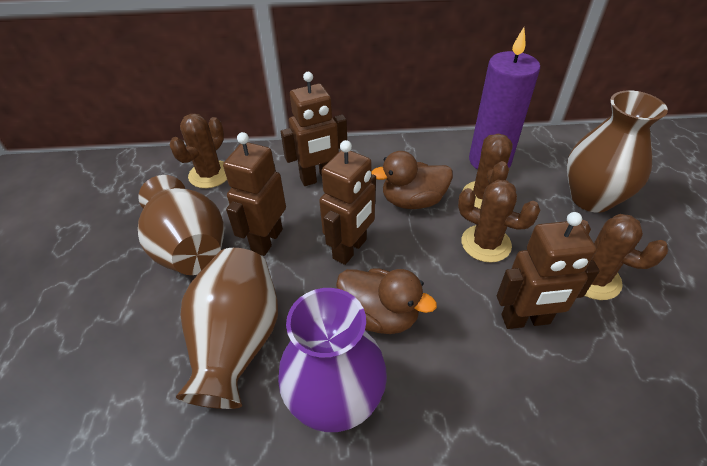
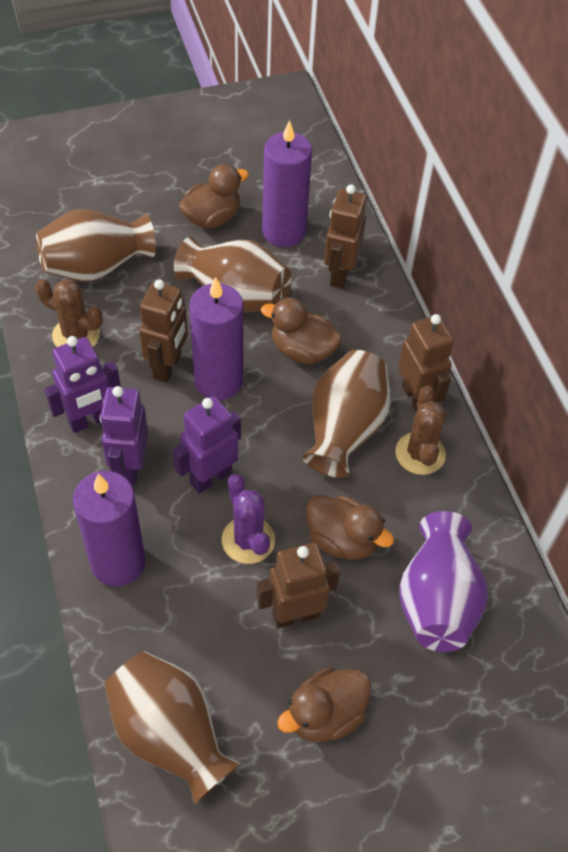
brown cactus: [169,114,227,188] [458,180,540,263] [463,134,513,209] [581,214,668,300] = 4 -> [35,279,103,347] [395,386,446,475] = 2
brown duck: [336,268,437,334] [371,151,453,209] = 2 -> [179,164,249,229] [261,298,342,364] [277,667,371,742] [306,495,394,560] = 4
brown vase: [138,175,224,275] [176,248,278,409] [567,90,668,213] = 3 -> [36,209,156,282] [104,651,240,805] [174,237,292,313] [302,350,391,478] = 4
purple cactus: none = 0 -> [222,474,275,564] = 1
purple candle: [469,27,540,170] = 1 -> [73,471,146,587] [189,277,243,400] [262,120,312,247] = 3
purple robot: none = 0 -> [44,336,121,433] [100,386,148,485] [172,396,241,494] = 3

